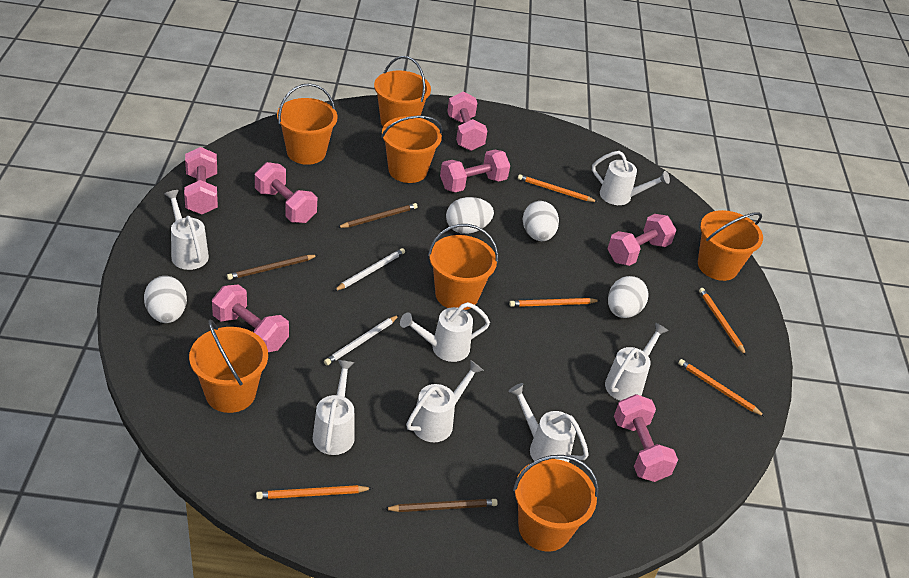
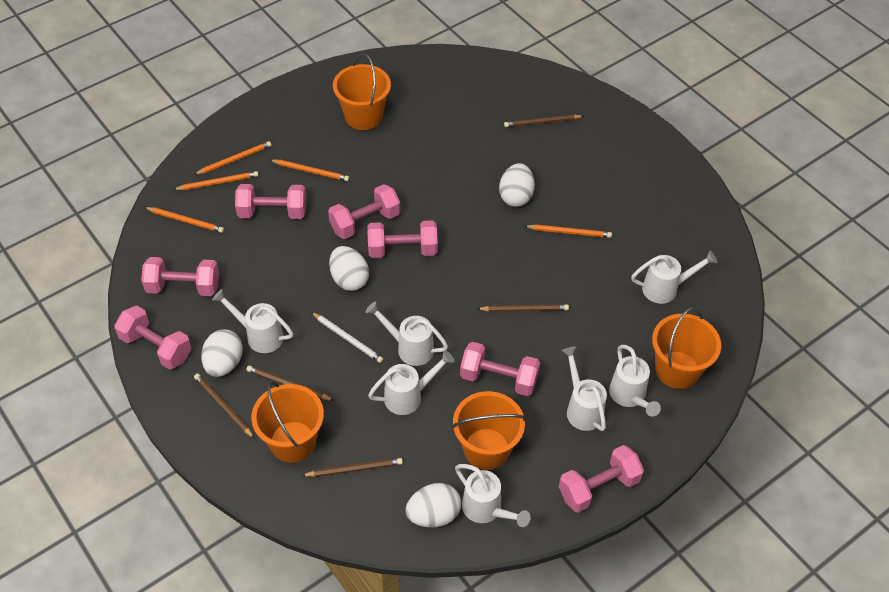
brown pencil: [227,255,318,280] [337,203,418,228] [385,499,498,512] = 3 -> [194,373,255,439] [247,366,334,401] [301,458,403,477] [477,304,569,312] [504,115,583,127] = 5
orange bucket: [189,320,268,413] [277,84,337,165] [374,56,431,126] [381,116,442,183] [428,224,498,310] [513,455,599,551] [698,210,763,281] = 7 -> [251,382,324,462] [333,54,391,130] [452,391,526,470] [652,307,721,389] = 4
white pencil: [324,315,399,365] [334,248,405,291] = 2 -> [311,312,383,363] = 1

